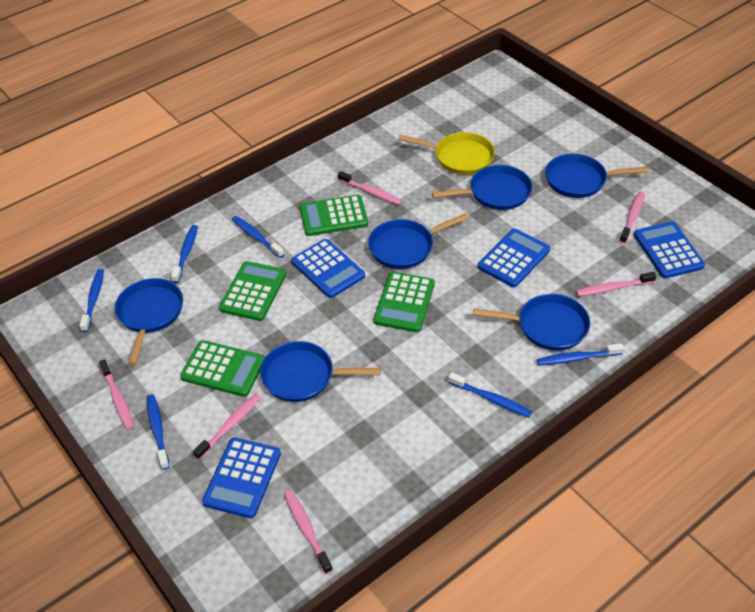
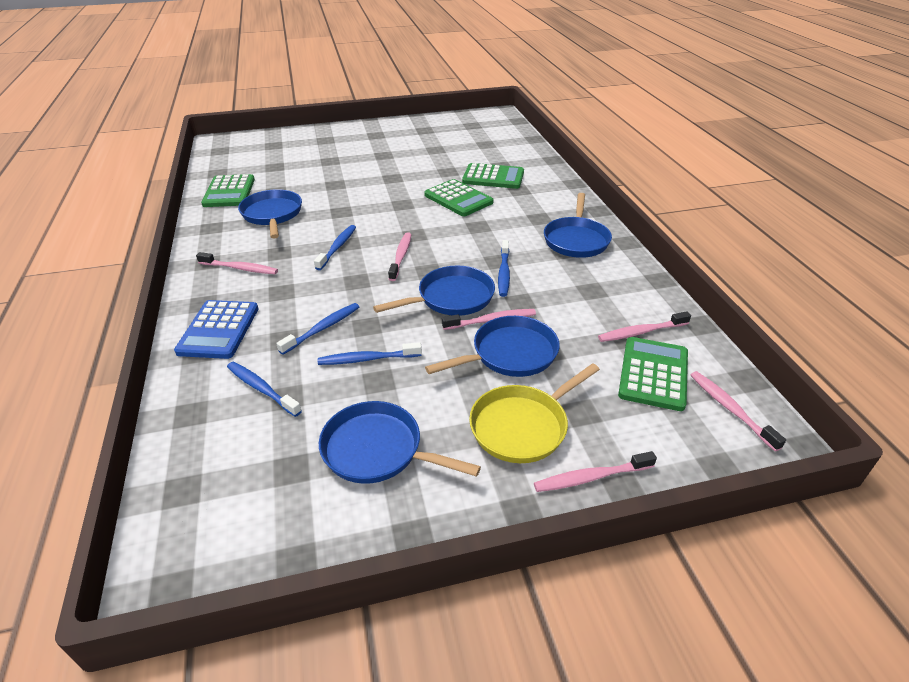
blue calculator: [202,437,281,518] [291,239,365,298] [478,228,550,287] [634,221,705,278] = 4 -> [174,300,259,359] = 1
blue pan: [115,278,183,365] [260,341,381,402] [368,213,469,269] [432,165,532,210] [473,294,590,351] [545,154,648,198] = 6 -> [238,189,302,238] [319,401,481,484] [373,265,495,316] [425,316,560,377] [544,193,612,258] = 5
blue toothbrush: [79,269,104,332] [147,394,170,470] [171,225,198,283] [232,216,284,258] [448,372,532,417] [537,343,624,365] = 6 -> [227,362,302,417] [276,303,359,355] [314,225,356,270] [318,342,422,365] [498,240,510,297] = 5

